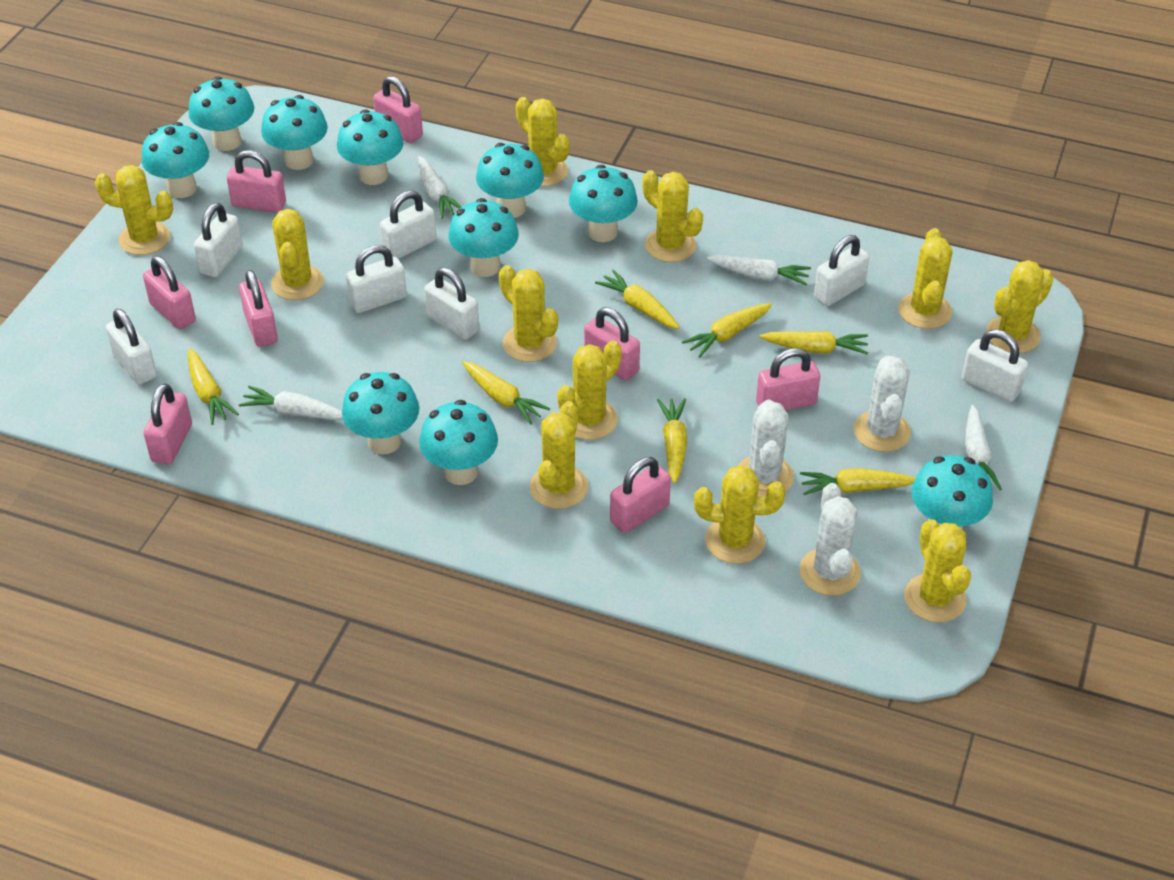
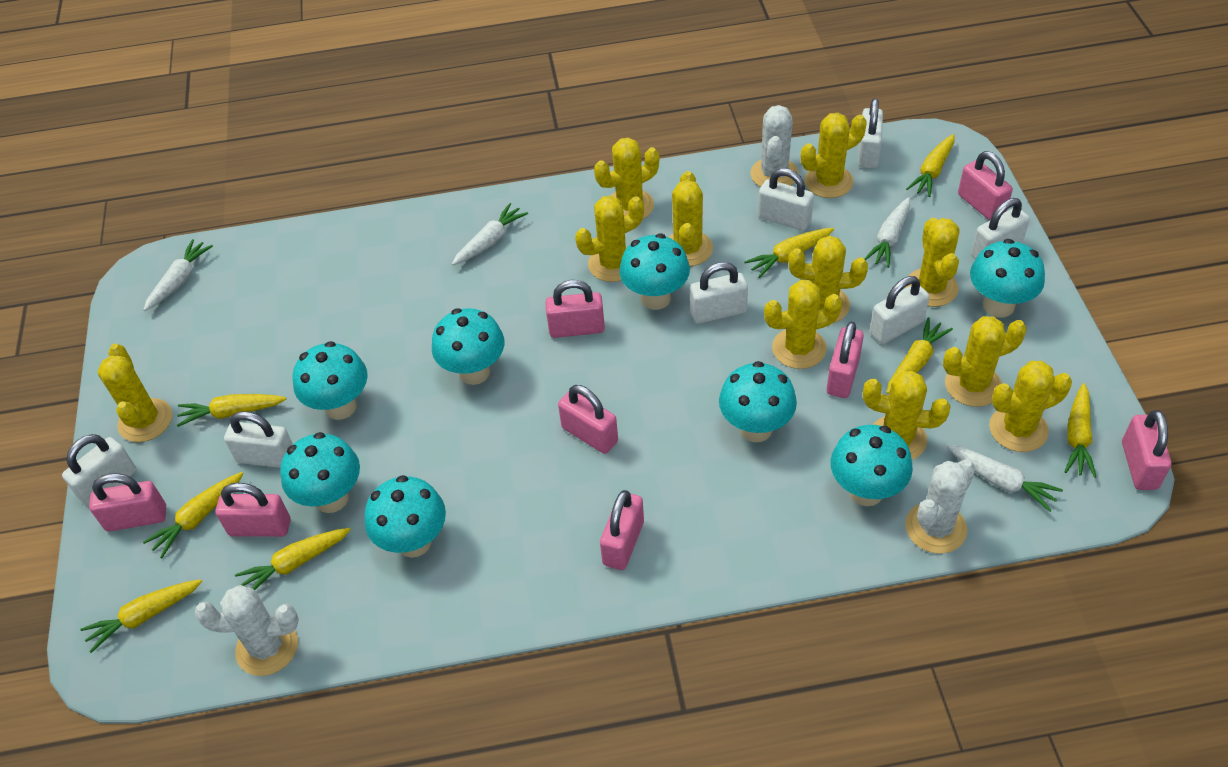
turquoise mushroom: [142,122,209,198] [189,76,254,151] [261,95,328,170] [337,110,404,185] [342,372,419,454] [419,400,498,485] [448,198,519,277] [476,143,544,218] [569,165,638,242] [912,455,993,530] = 10 -> [280,432,360,513] [293,341,368,420] [364,475,446,558] [432,308,504,385] [619,234,690,310] [719,361,797,442] [831,425,913,506] [970,239,1045,317] = 8
yellow carrot: [188,348,239,425] [462,361,550,425] [595,269,680,329] [657,398,687,484] [682,303,772,358] [759,331,868,354] [800,468,916,495] = 7 -> [80,579,202,653] [143,472,244,558] [177,394,286,427] [235,528,351,590] [744,228,834,278] [886,317,953,394] [906,134,954,197] [1064,383,1096,478] = 8

